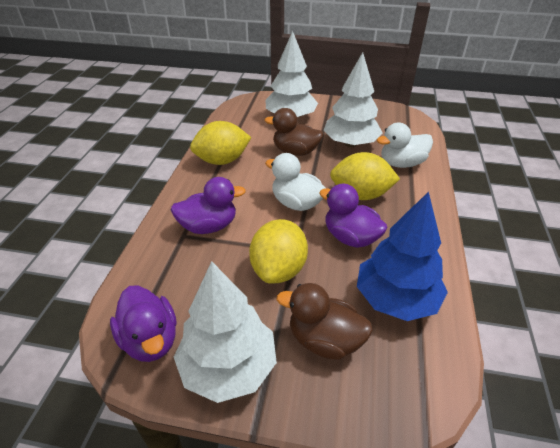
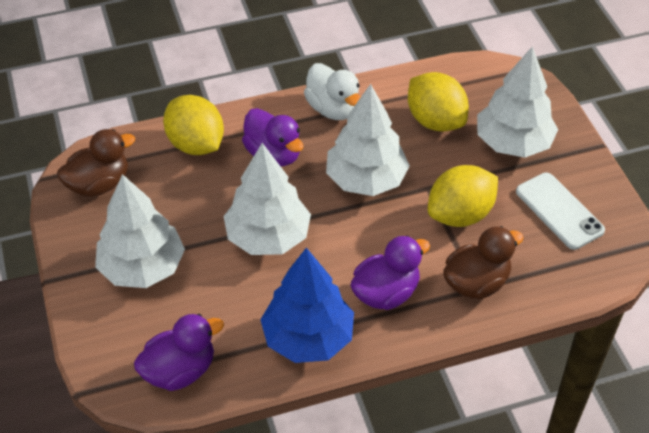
white duck: [265,153,326,211] [377,123,433,168] = 2 -> [304,63,361,120] = 1
white phone: none = 0 -> [516,173,605,250] = 1
white tree: [174,261,277,403] [266,31,318,117] [323,52,383,147] = 3 -> [95,174,185,288] [224,143,311,255] [326,84,410,196] [477,46,558,158] = 4

